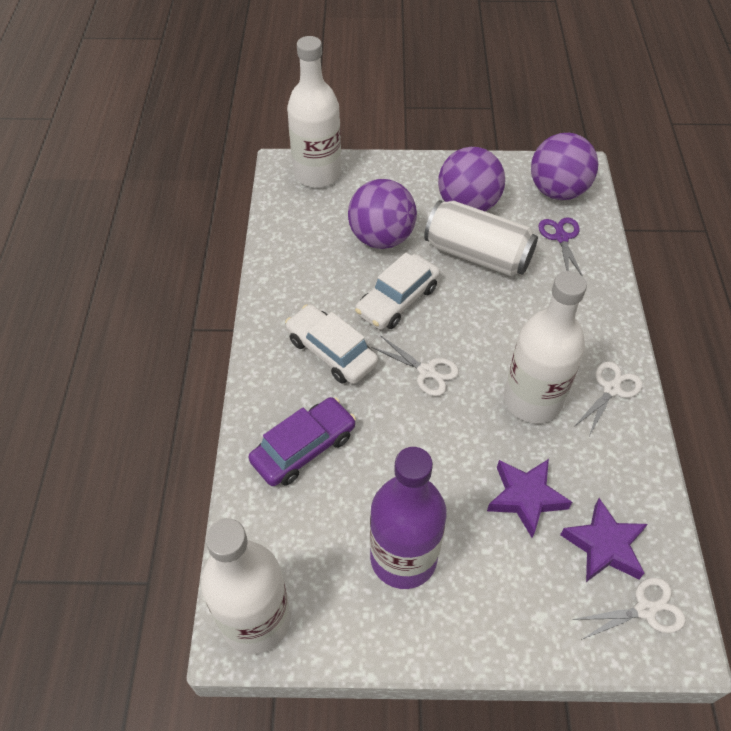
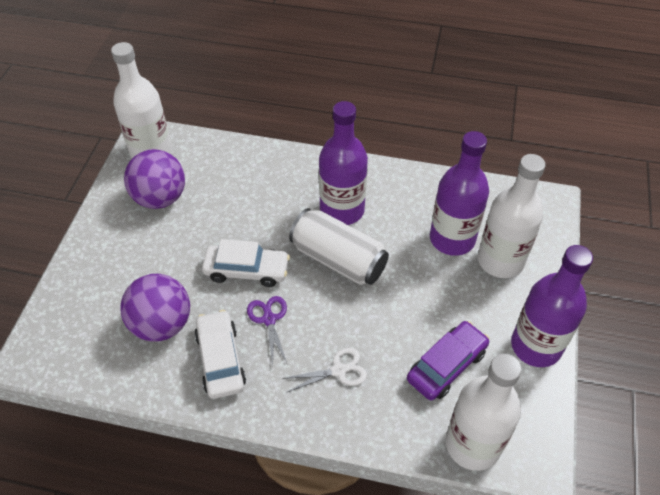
purple ball: [348,179,417,249] [438,147,505,211] [531,133,598,200] = 3 -> [121,274,190,341] [124,149,185,209] = 2
purple bottle: [370,447,447,589] = 1 -> [319,101,368,225] [430,131,489,256] [511,245,593,367] = 3
purple star: [487,459,572,538] [560,498,648,582] = 2 -> none = 0
white scissors: [371,336,459,396] [572,577,686,640] [574,361,642,436] = 3 -> [282,348,367,393] = 1

